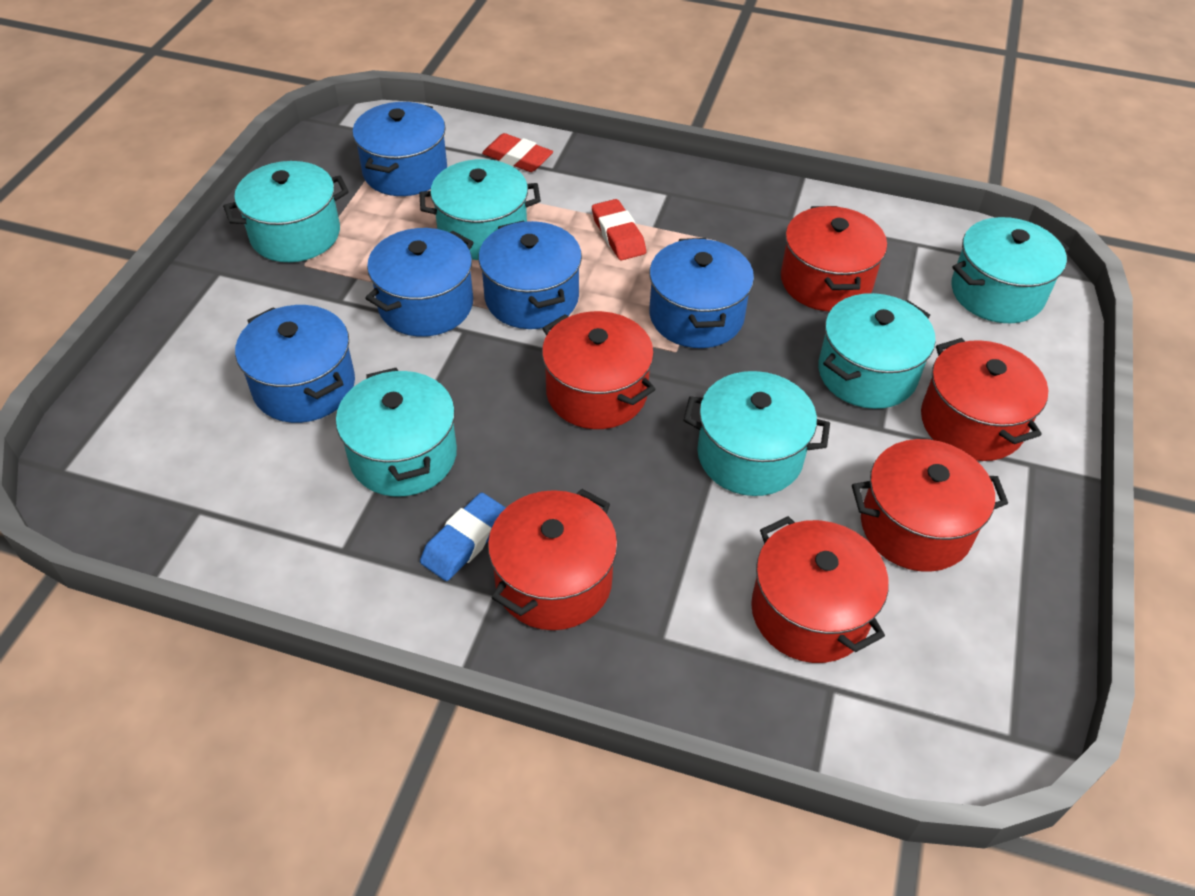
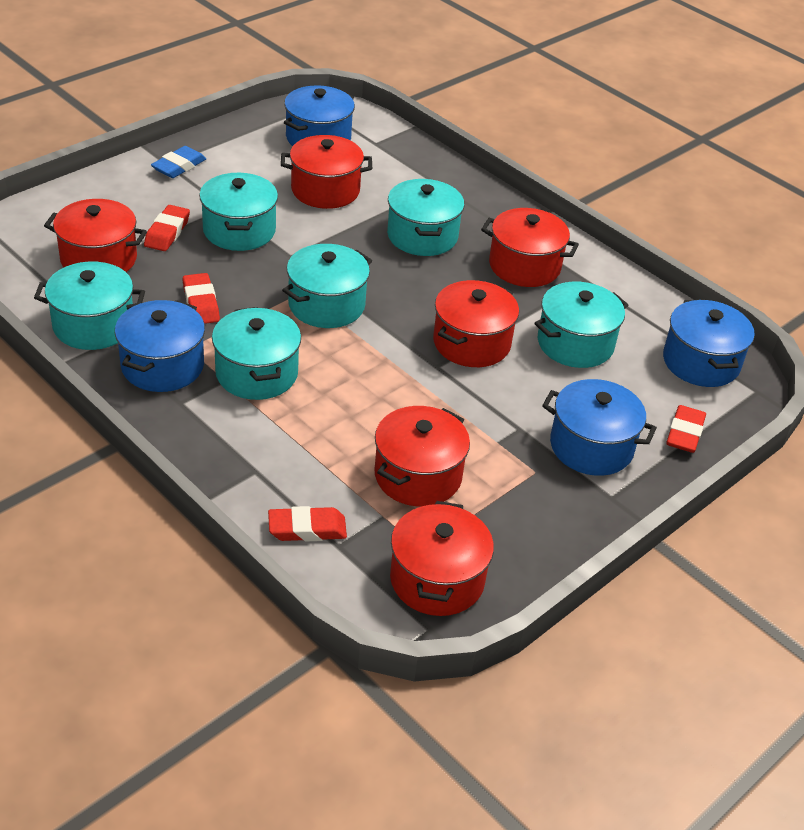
blue pot: [235,305,355,423] [352,102,447,196] [365,228,474,337] [478,221,582,329] [649,238,754,348] = 5 -> [115,300,205,392] [284,85,355,146] [542,379,657,476] [663,299,755,387] = 4
red eraser: [482,133,553,172] [592,199,646,260] = 2 -> [144,205,190,251] [182,273,220,324] [268,506,347,541] [666,405,706,453] = 4

